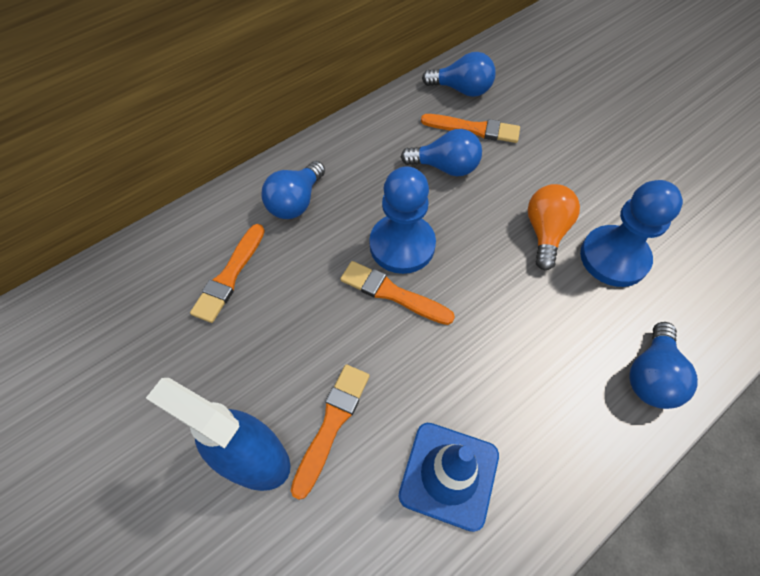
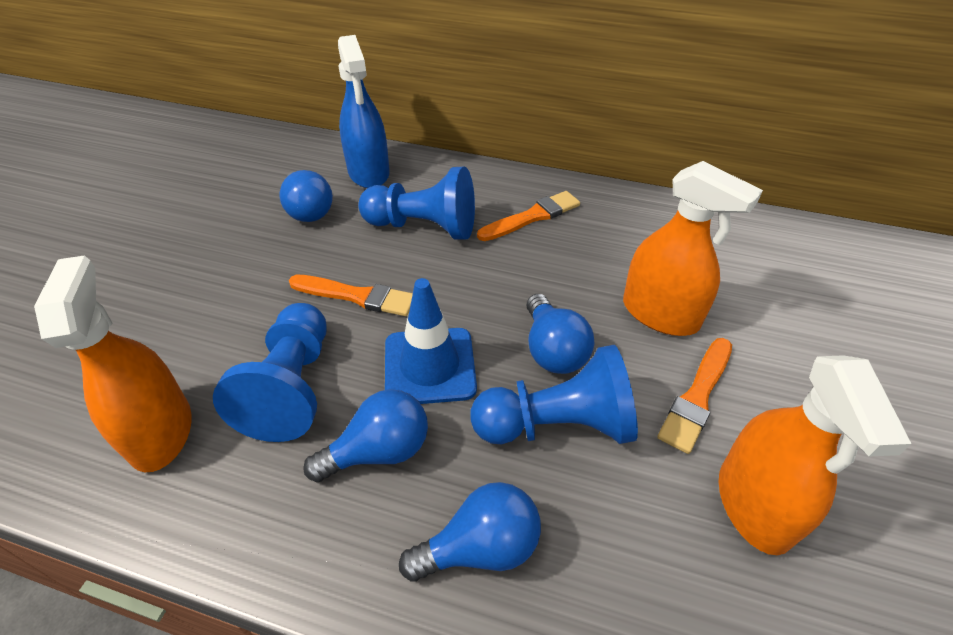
blue pawn: [369,166,436,274] [580,180,683,287] = 2 -> [213,303,327,442] [358,167,475,240] [470,345,638,445] = 3
orange brush: [190,224,265,323] [291,365,370,500] [340,261,455,325] [421,114,520,143] = 4 -> [289,275,413,316] [477,191,580,241] [657,338,732,454] = 3
orange light bulb: [528,184,580,271] = 1 -> none = 0
orange spray bottle: none = 0 -> [34,255,191,472] [623,161,763,336] [719,355,911,555] = 3

